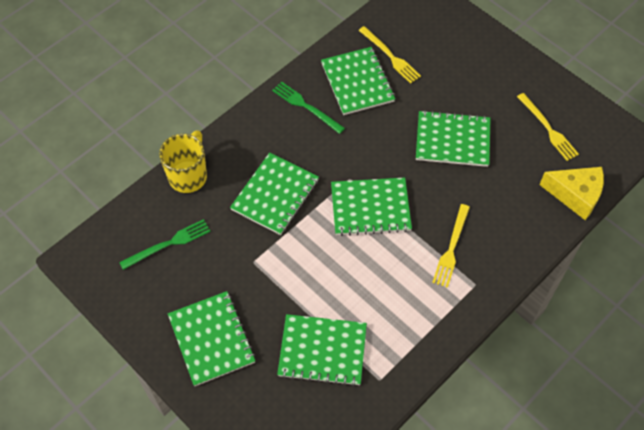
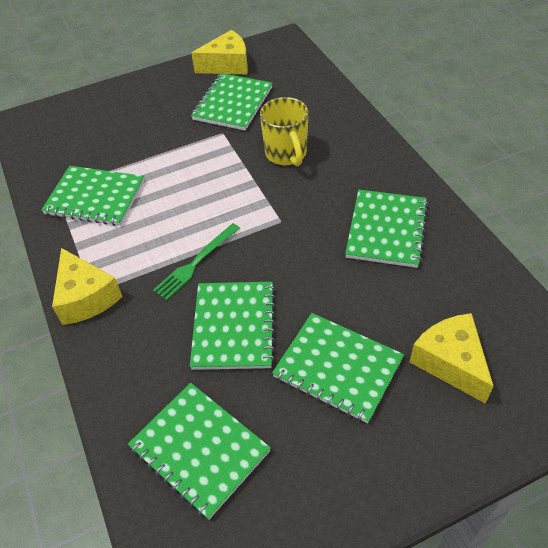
green fork: [119,219,211,270] [272,81,345,134] = 2 -> [153,223,240,300] = 1
yellow cheese: [540,167,604,220] = 1 -> [52,248,123,325] [191,30,248,74] [410,313,494,404] = 3
yellow fork: [358,26,421,84] [432,204,470,288] [517,93,579,161] = 3 -> none = 0

